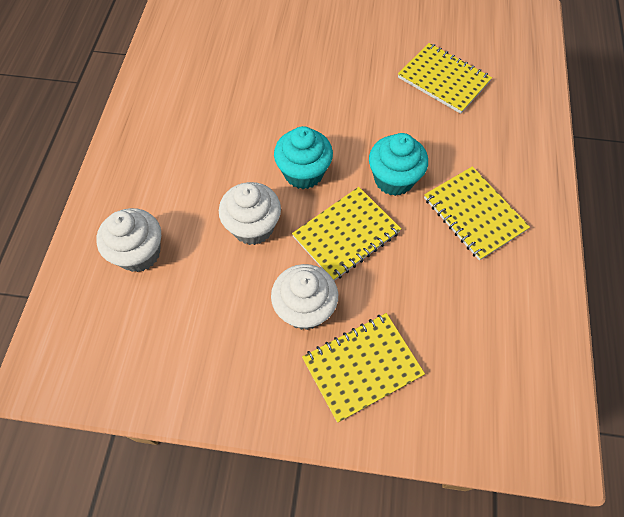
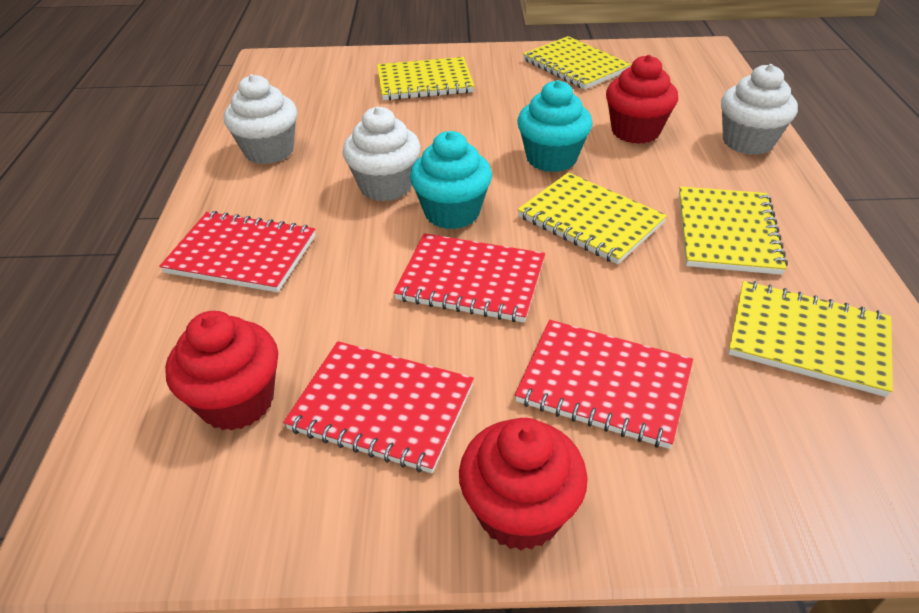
red cupcake: none = 0 -> [165,311,278,431] [459,418,588,551] [606,55,678,144] = 3
red notebook: none = 0 -> [159,211,315,292] [283,341,474,473] [394,233,545,323] [515,320,693,449] = 4
yellow notebook: [292,187,401,281] [302,313,425,423] [398,43,492,114] [424,166,530,261] = 4 -> [377,57,475,100] [518,172,667,265] [523,36,631,90] [679,186,788,275] [728,281,893,397] = 5

